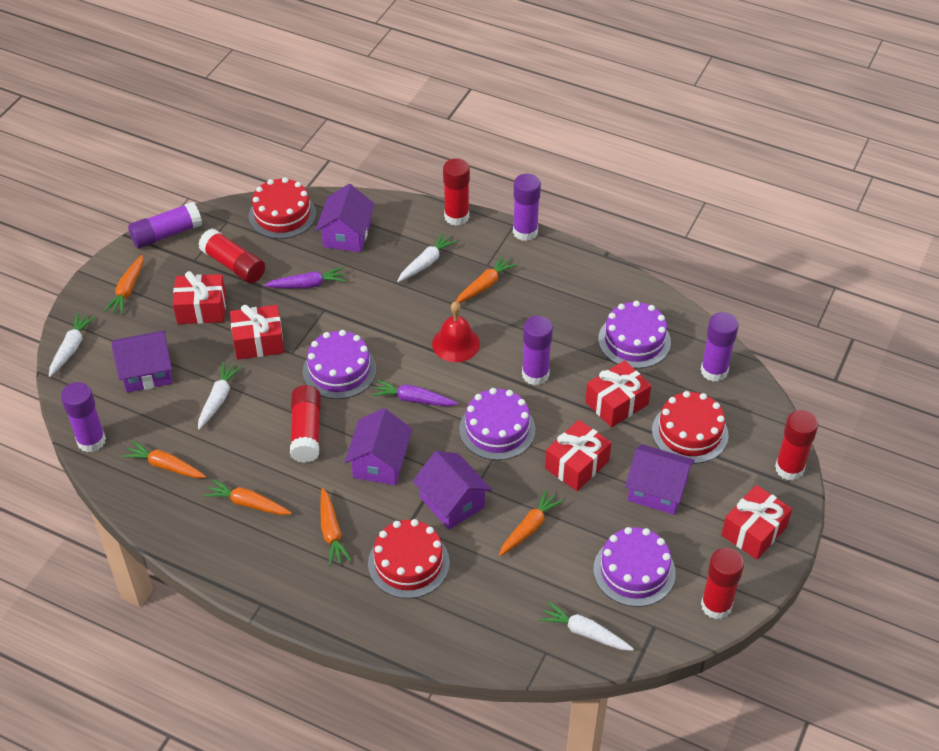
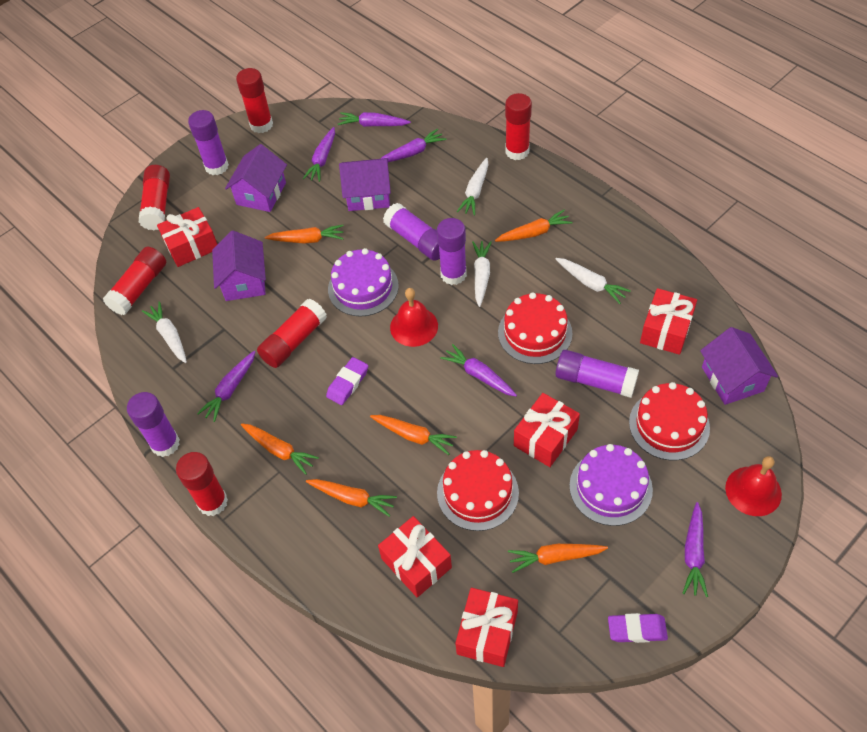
purple cake: [303,330,376,399] [459,388,535,460] [593,527,676,607] [598,301,671,369] = 4 -> [328,248,399,317] [569,444,653,526] = 2
purple carrot: [264,267,346,289] [372,380,458,406] = 2 -> [197,351,256,422] [303,127,335,182] [338,112,411,127] [381,129,446,162] [440,344,517,396] [683,502,708,597] = 6
purple eraser: none = 0 -> [326,357,368,405] [608,613,668,643] = 2
purple house: [111,330,173,393] [316,184,375,252] [345,408,413,485] [413,451,492,529] [625,444,695,515] = 5 -> [212,231,266,301] [225,144,287,212] [339,158,391,211] [700,327,778,405] = 4
red bell: [432,301,480,362] = 1 -> [390,288,438,347] [725,456,782,516] = 2
red glue stick: [198,229,265,283] [290,385,321,463] [443,158,470,226] [701,548,744,619] [775,410,818,481] = 5 -> [103,247,166,315] [139,165,170,231] [176,452,228,516] [236,68,273,133] [257,299,327,368] [505,93,532,160] = 6

